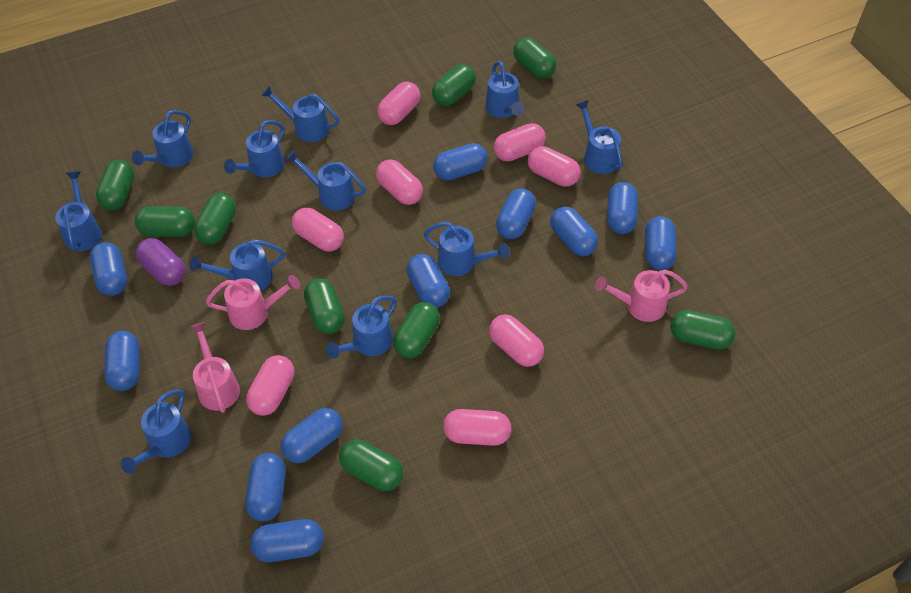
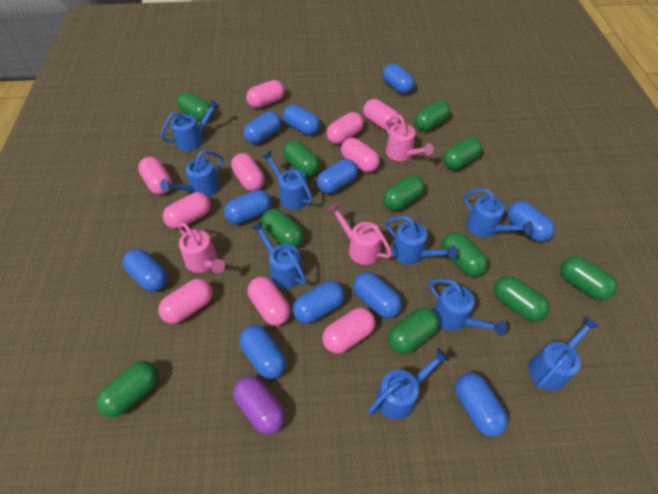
blue watering can: [55,172,102,251] [121,389,191,474] [132,110,193,167] [190,239,285,291] [224,120,285,177] [261,85,340,142] [285,150,366,211] [326,296,397,359] [423,222,510,276] [485,61,524,118] [576,100,623,174] = 11 -> [160,150,223,197] [161,100,220,151] [251,221,307,288] [261,151,313,210] [368,348,449,420] [385,216,458,264] [429,279,507,336] [463,189,533,237] [528,316,599,391] = 9
green capsule: [96,160,135,210] [135,206,195,237] [194,193,236,245] [304,278,345,334] [339,440,403,491] [393,302,440,358] [432,64,476,106] [513,37,556,78] [670,310,736,350] = 9 -> [96,361,158,417] [177,92,213,122] [261,209,304,248] [283,141,320,176] [383,175,425,211] [388,307,439,354] [415,100,450,131] [442,232,488,276] [443,137,482,170] [494,276,549,321] [560,256,618,300] = 11
pink capsule: [246,355,294,416] [292,208,344,251] [376,160,423,205] [377,82,420,125] [443,409,512,446] [489,314,544,367] [494,123,546,161] [527,146,581,187] = 8 -> [138,157,172,195] [158,279,213,324] [163,192,211,229] [231,153,265,191] [246,80,285,108] [248,277,291,326] [322,308,375,353] [327,112,364,144] [341,138,380,172] [363,99,400,130] = 10

